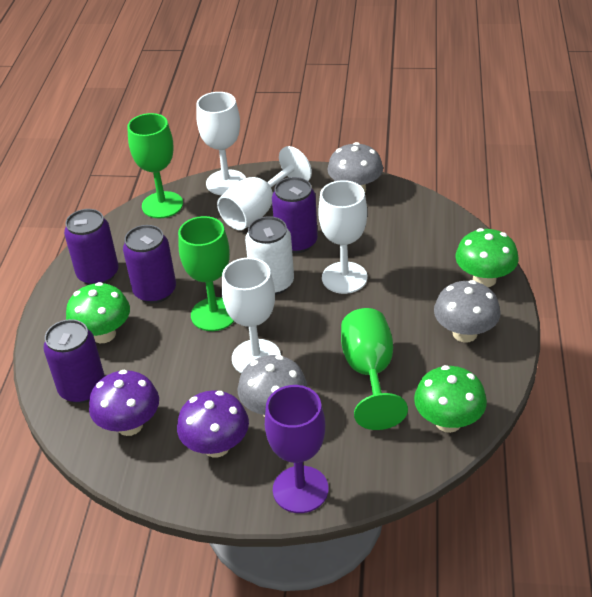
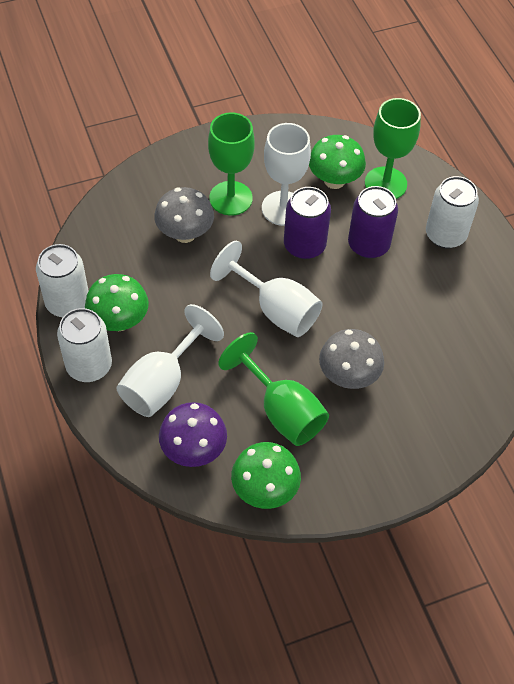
grey mushroom: [237,355,307,417] [327,142,383,192] [434,280,500,343] = 3 -> [154,187,214,243] [319,329,384,389] = 2
purple can: [43,319,105,403] [64,209,119,285] [123,225,176,303] [272,177,318,253] = 4 -> [284,187,331,259] [348,186,398,259] = 2
purple goblet: [265,385,329,513] = 1 -> none = 0
purple mushroom: [89,370,159,436] [177,390,249,458] = 2 -> [159,402,227,467] = 1
white can: [245,216,294,295] = 1 -> [36,244,89,317] [57,308,112,382] [426,176,479,248] = 3
white goblet: [196,92,246,195] [217,146,312,230] [222,258,281,373] [318,180,367,294] = 4 -> [116,304,224,417] [210,241,323,337] [262,123,311,226] = 3

